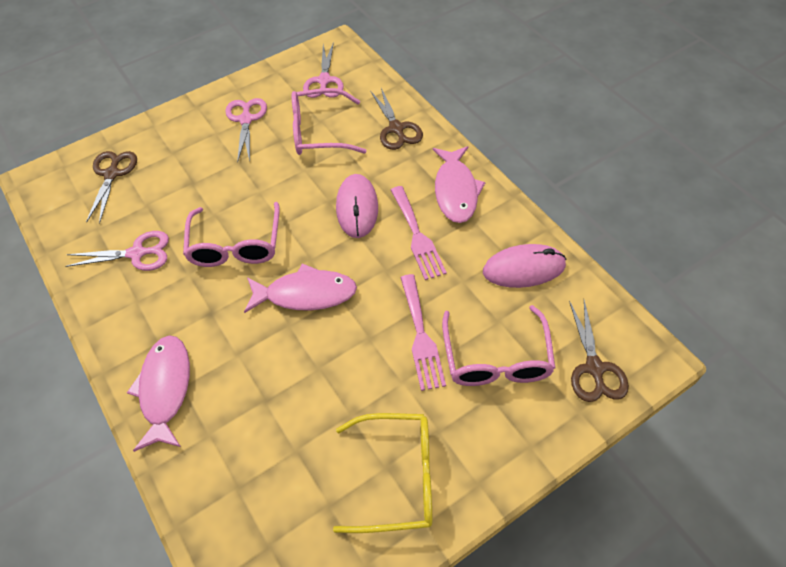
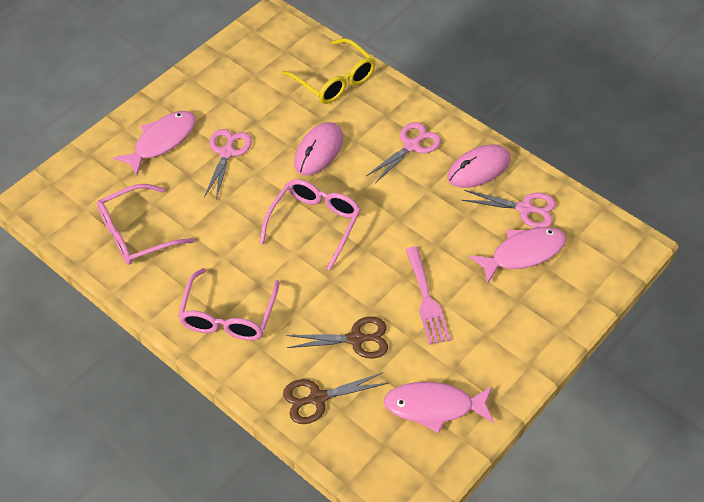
brown scissors: [86,151,137,224] [370,88,423,150] [569,300,629,402] = 3 -> [283,372,388,424] [287,317,388,359] = 2
pink fork: [391,186,447,280] [400,274,446,391] = 2 -> [405,247,451,345] = 1

